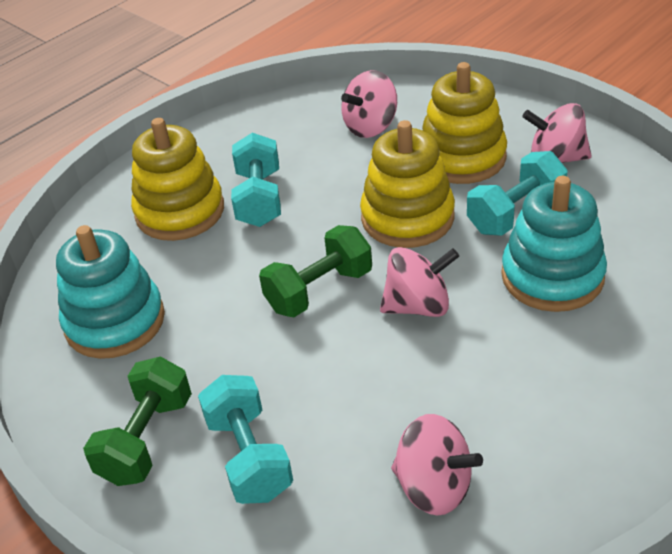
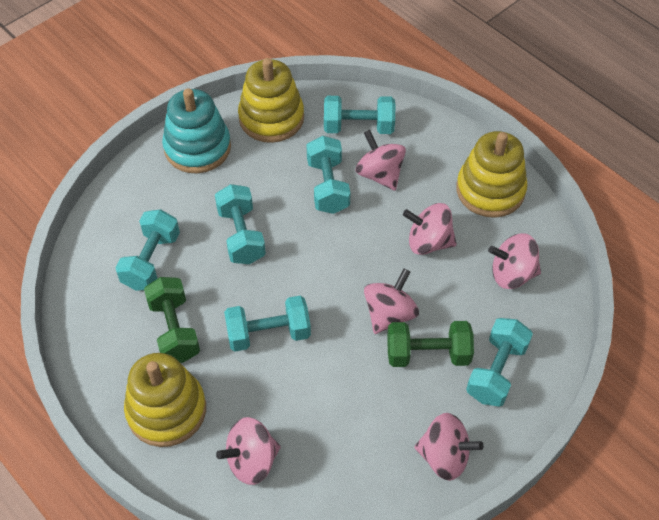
pink spinning top: [341,70,397,138] [380,247,459,317] [391,414,483,516] [522,103,592,163] = 4 -> [216,417,281,485] [356,130,406,191] [364,269,419,334] [403,203,457,255] [414,413,484,481] [488,233,541,289] = 6
turquoise dumbbell: [198,375,293,504] [231,133,281,227] [467,151,568,236] = 3 -> [115,209,180,291] [215,184,266,264] [224,296,311,351] [307,136,350,214] [324,96,395,134] [466,318,533,407] = 6
turquoise stacking toy: [56,225,165,359] [501,176,607,312] = 2 -> [162,88,231,173] = 1

